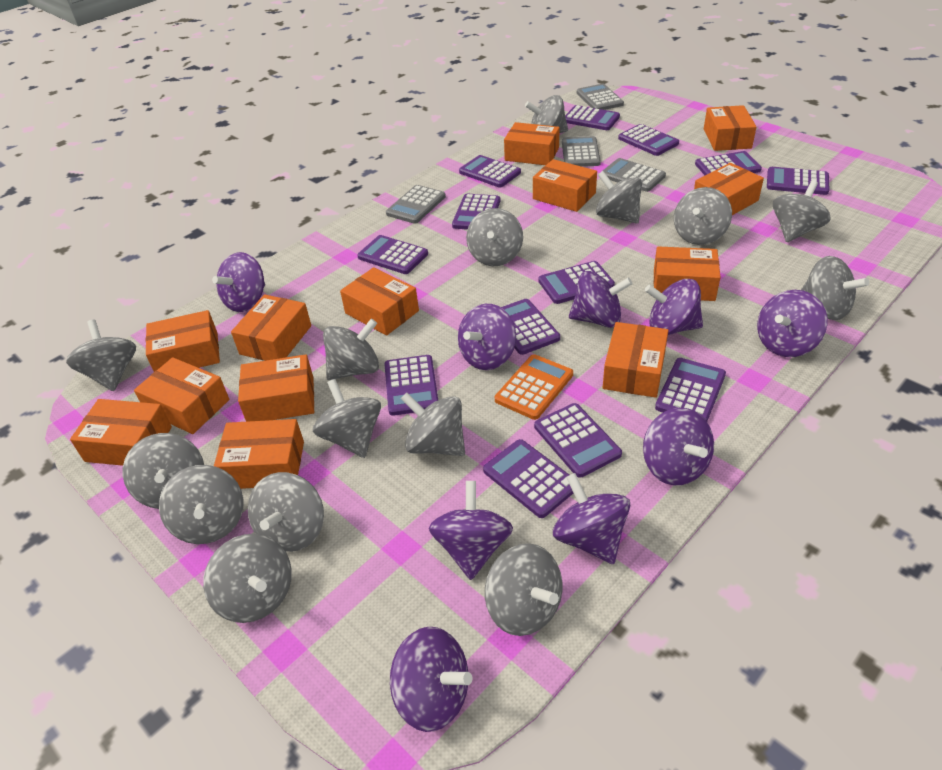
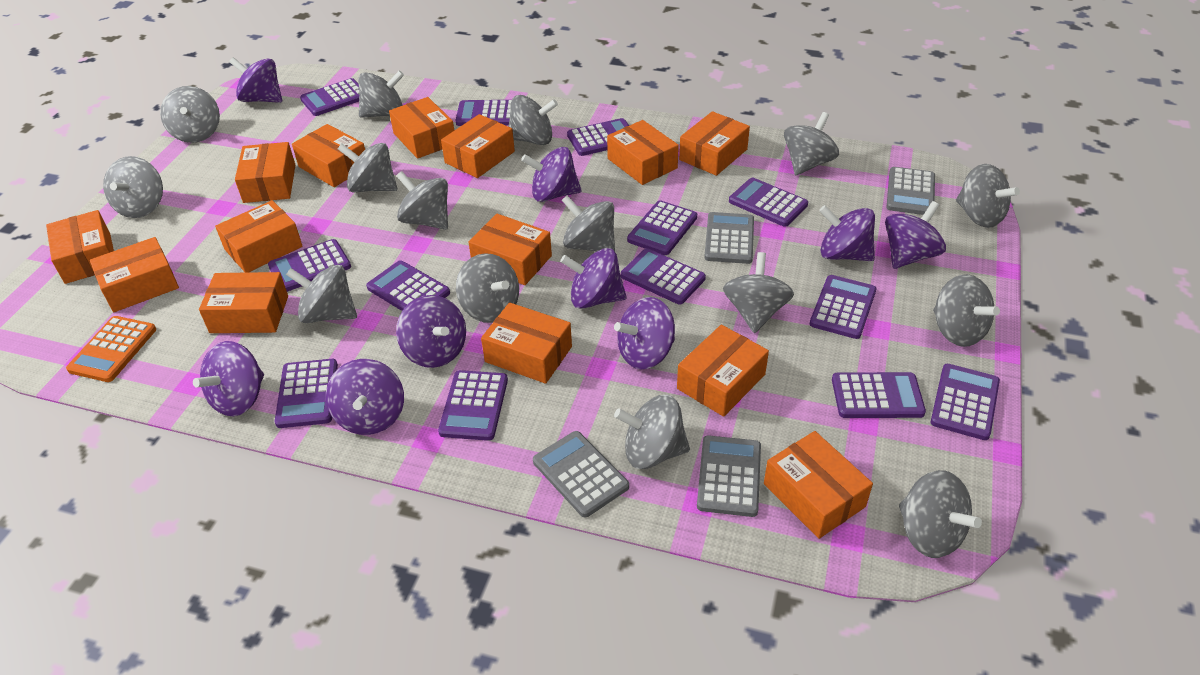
orange box: [70,399,172,466] [134,357,229,434] [146,310,220,372] [214,419,304,489] [231,295,311,361] [238,354,314,422] [340,267,419,336] [504,122,560,165] [533,159,597,212] [603,322,669,398] [654,246,721,301] [694,163,764,215] [704,105,757,151] = 13 -> [46,210,114,284] [90,237,179,312] [199,272,288,333] [215,200,302,273] [235,142,295,203] [292,124,365,187] [389,97,454,159] [441,114,515,178] [468,214,552,285] [481,302,572,384] [607,120,679,185] [677,325,769,417] [679,111,750,176] [764,431,873,539] = 14

